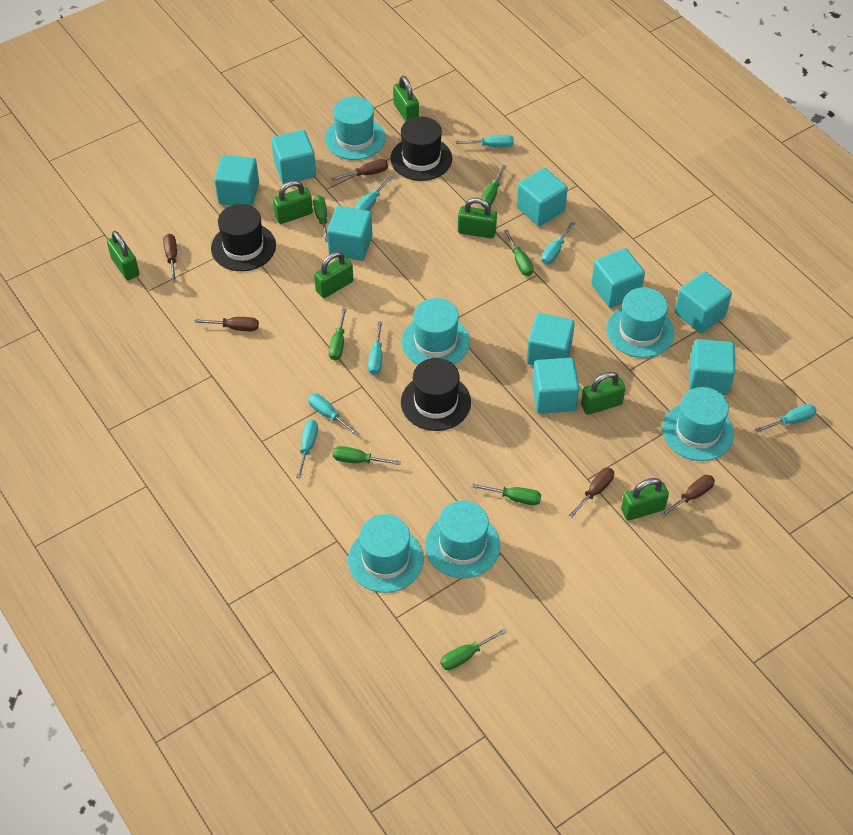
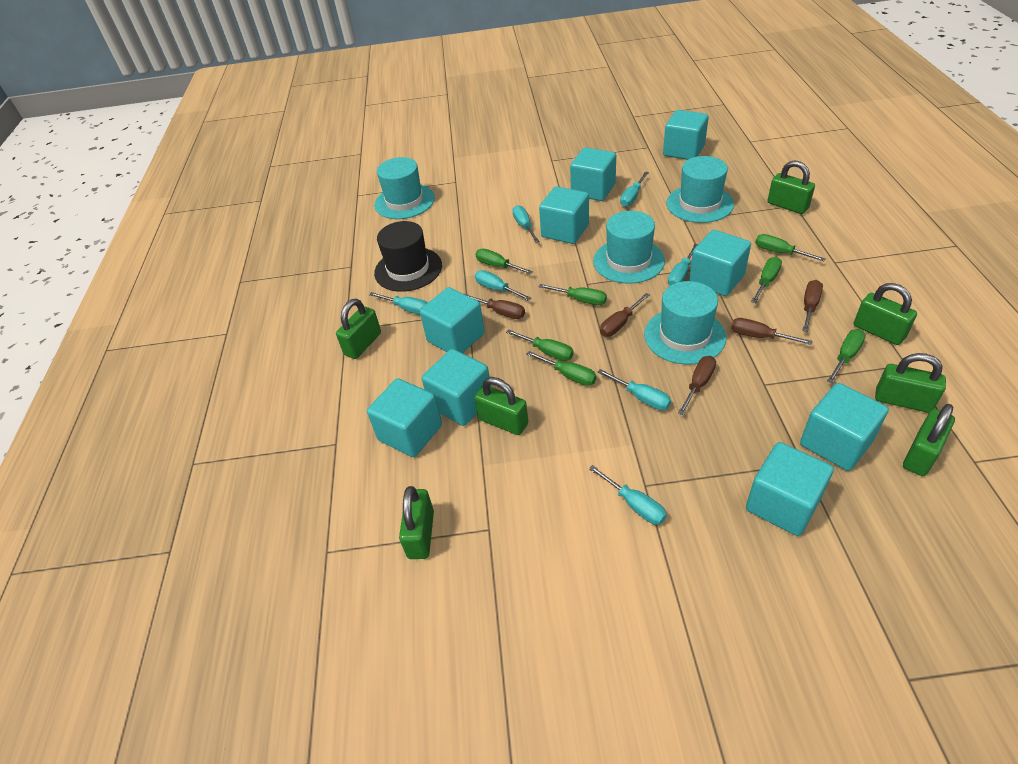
black hat: [211,204,276,271] [390,117,452,181] [401,358,471,431] = 3 -> [374,221,442,292] = 1
turquoise hat: [325,96,386,160] [348,514,424,593] [402,298,470,365] [425,500,500,579] [606,287,675,358] [662,387,734,461] = 6 -> [374,157,435,219] [593,211,665,284] [644,281,726,365] [667,156,734,223] = 4

